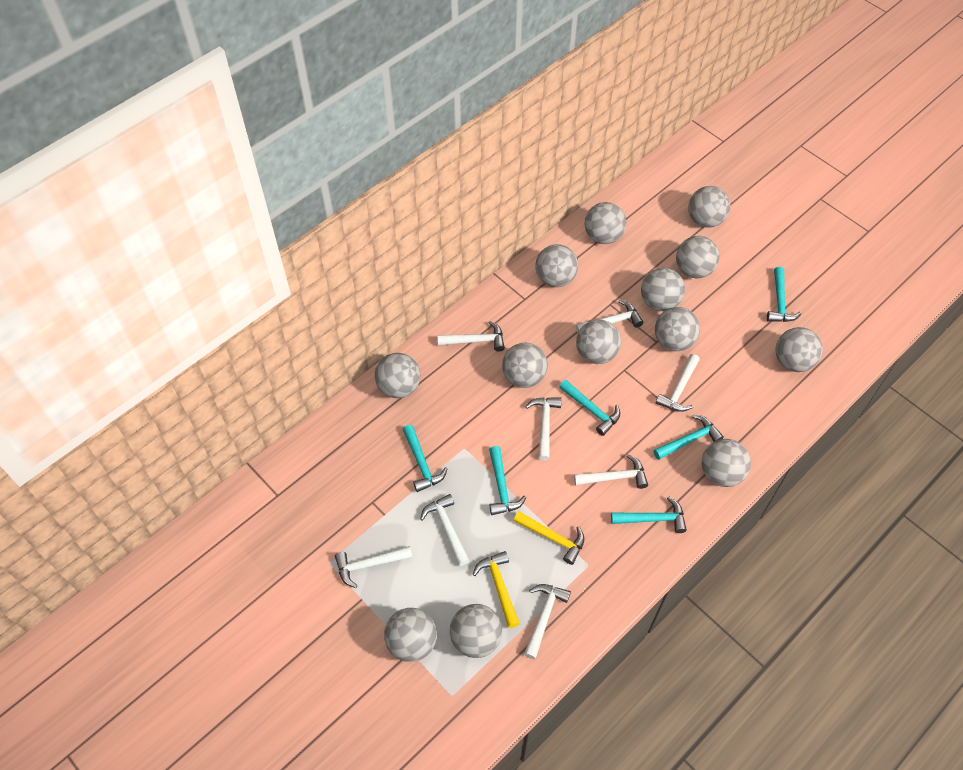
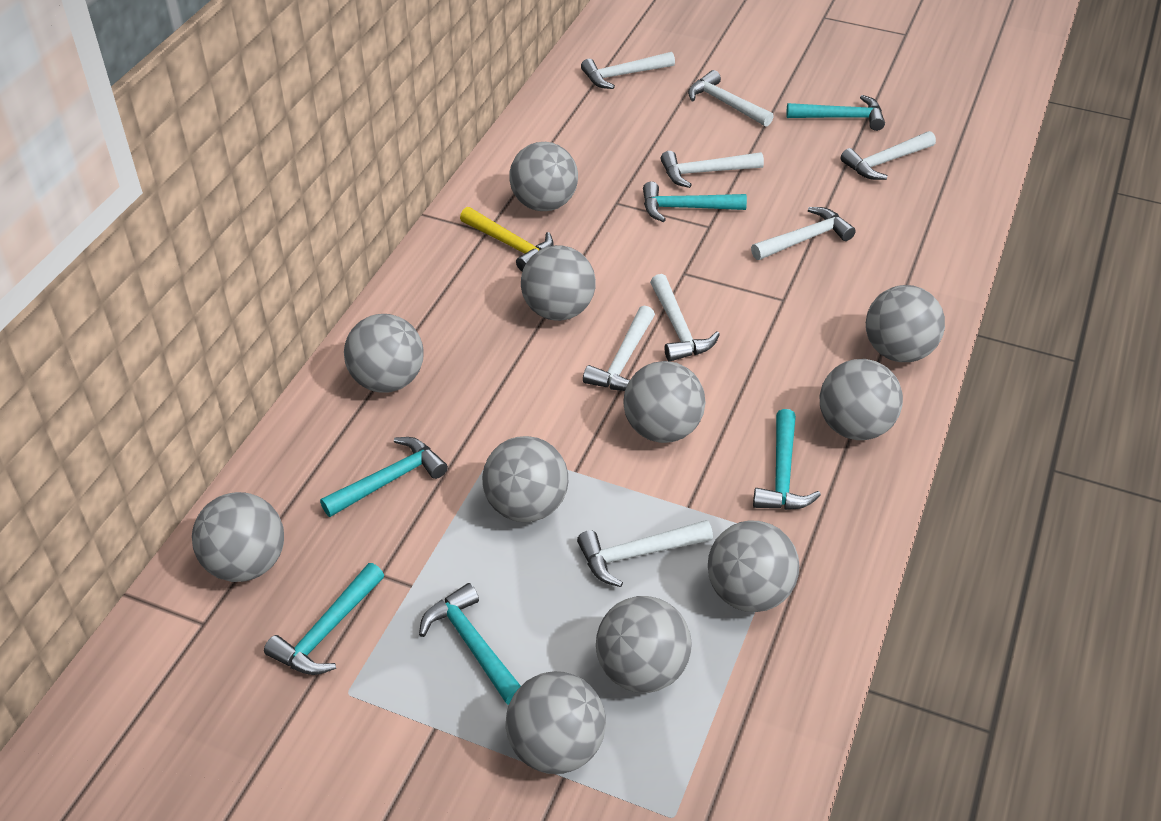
grey ball: [375,353,420,398] [384,608,437,662] [450,604,502,658] [502,342,548,388] [535,244,578,287] [576,319,621,364] [585,202,626,244] [641,268,685,311] [655,307,700,351] [676,236,719,279] [688,186,730,228] [702,439,751,487] [775,327,823,372] = 13 -> [192,492,284,582] [344,314,424,392] [482,436,568,522] [506,671,606,774] [510,142,578,211] [521,245,596,321] [596,596,692,693] [623,361,705,443] [708,520,799,612] [820,359,903,440] [866,285,945,362] = 11
yellow hammer: [472,551,520,628] [513,511,584,565] = 2 -> [460,207,553,272] = 1

